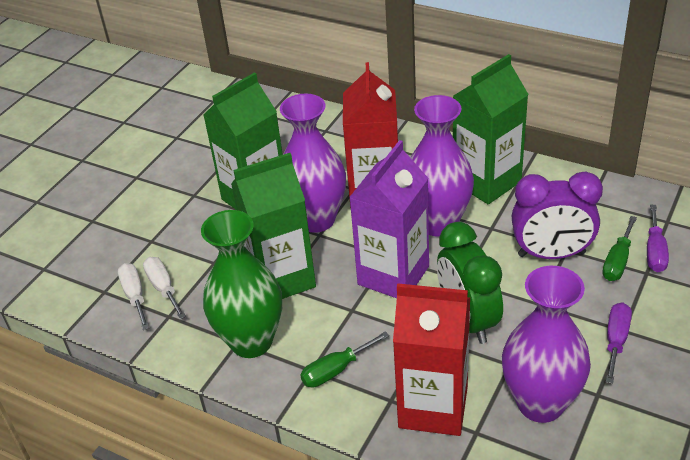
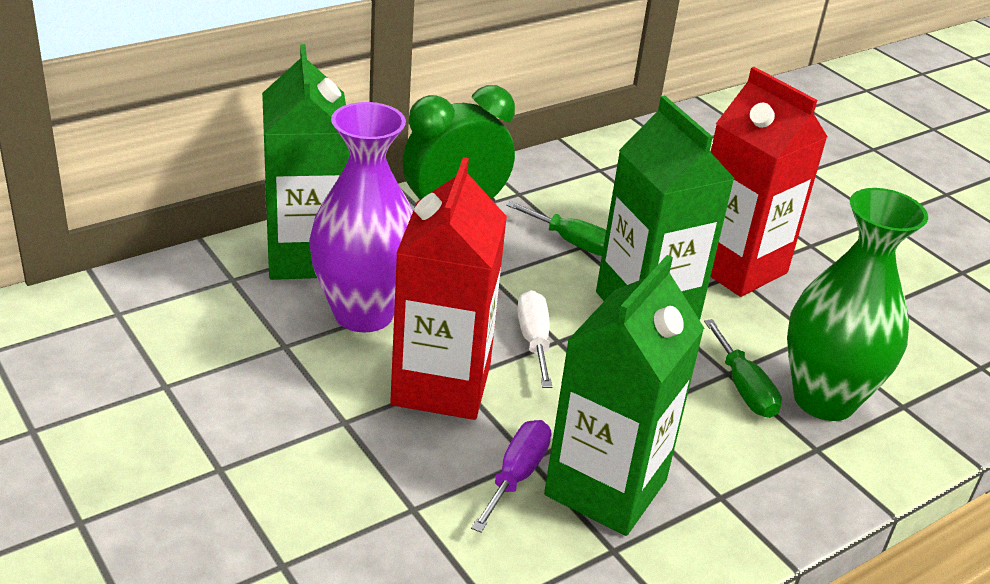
purple carton: [349,140,429,298] = 1 -> none = 0
purple clock: [512,172,603,259] = 1 -> none = 0
purple screwdriver: [606,302,632,384] [647,205,669,272] = 2 -> [471,420,551,533] = 1
purple vase: [280,94,346,233] [410,95,474,237] [502,266,591,423] = 3 -> [309,102,413,333] = 1
white screwdriver: [118,263,149,330] [143,257,186,319] = 2 -> [517,290,552,388] = 1

